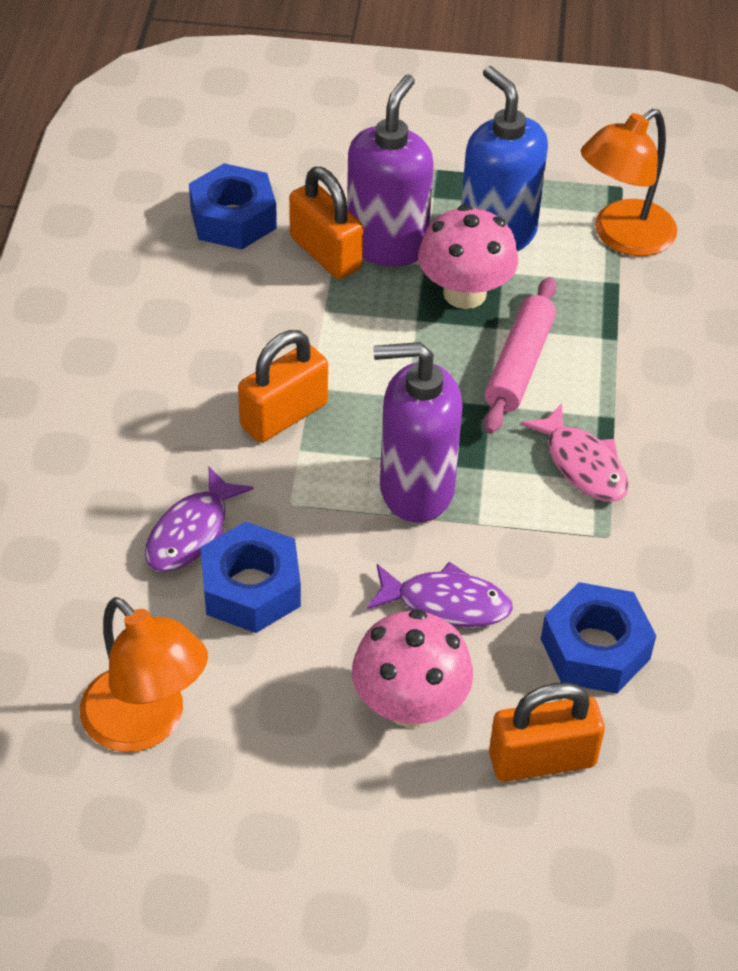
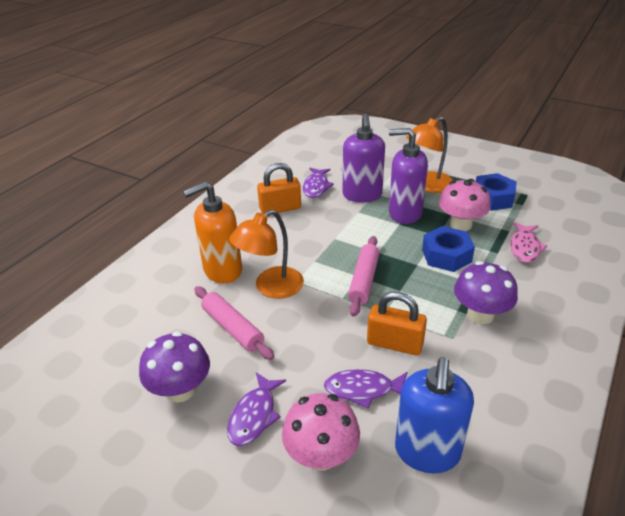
blue nut: [189,163,277,249] [201,522,301,633] [541,582,656,694] = 3 -> [422,226,475,272] [476,173,517,211] = 2
orange padlock: [238,330,328,443] [289,167,363,279] [489,682,605,782] = 3 -> [257,163,301,214] [367,292,427,355] = 2
orange soap dispenser: none = 0 -> [183,182,242,283] = 1
pink rolling pin: [483,277,556,434] = 1 -> [194,286,274,360] [348,236,380,317] = 2
purple fish: [145,467,253,572] [366,562,513,627] = 2 -> [227,372,286,446] [303,168,334,198] [324,369,408,408] = 3
purple mushroom: none = 0 -> [139,331,210,403] [454,261,518,324] = 2

